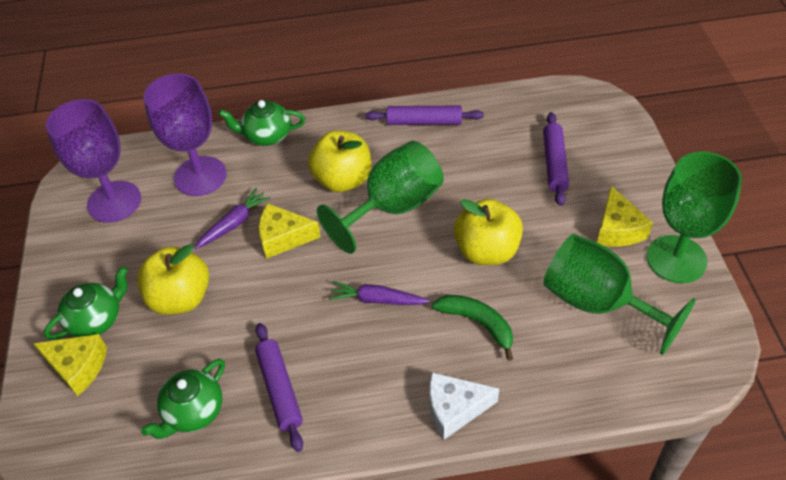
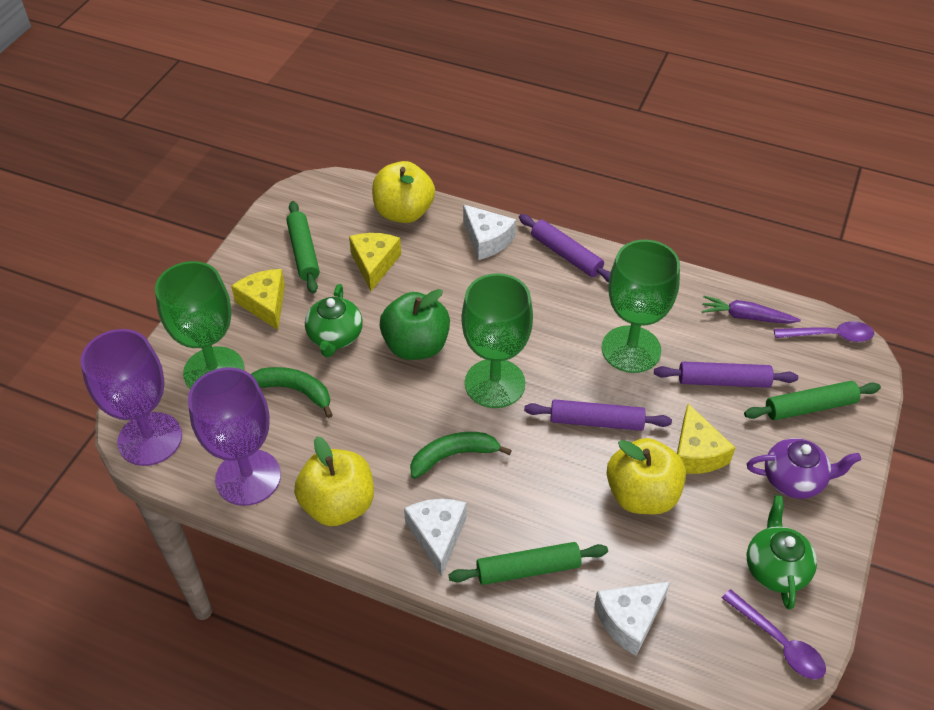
green apple: none = 0 -> [380,289,450,360] = 1
green banana: [432,295,513,361] = 1 -> [251,367,333,418] [410,432,512,479] = 2
green rolling pin: none = 0 -> [286,201,320,294] [449,542,608,585] [744,381,881,420] = 3
green teapot: [44,266,128,340] [141,359,225,439] [219,100,305,146] = 3 -> [305,284,363,357] [747,495,817,610] = 2
purple carrot: [195,188,271,249] [329,281,430,305] = 2 -> [702,296,801,324] = 1
purple spoon: none = 0 -> [722,589,826,679] [774,321,874,342] = 2
purple teapot: none = 0 -> [747,438,861,499] = 1
white cheese: [429,372,499,440] = 1 -> [404,499,467,577] [463,204,516,260] [594,582,670,656] = 3

